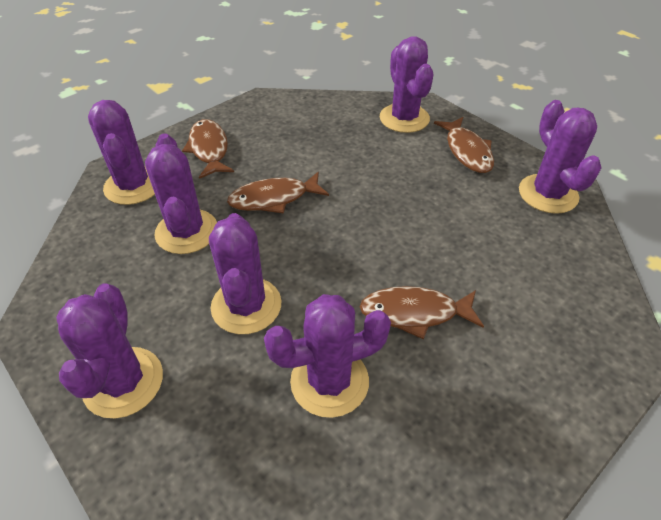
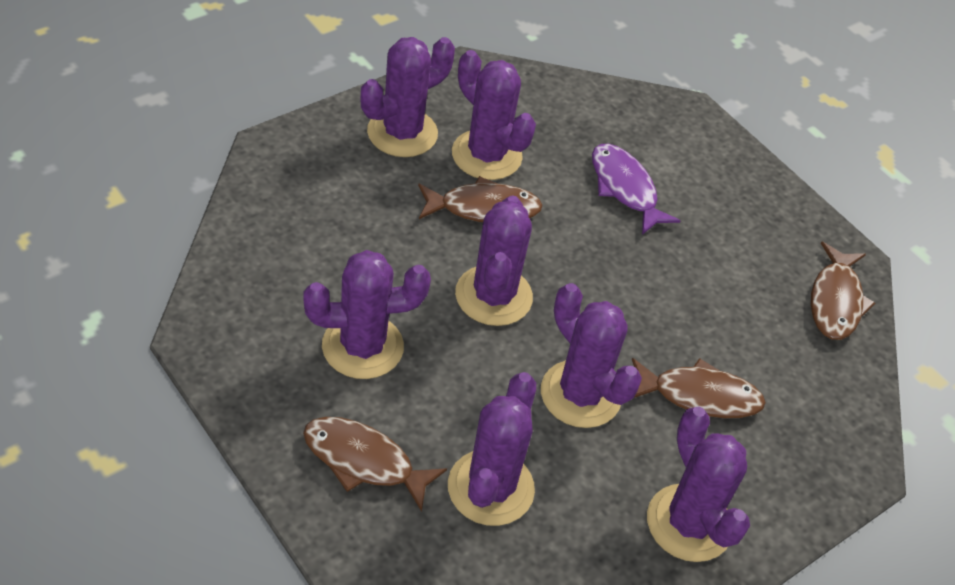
purple fish: none = 0 -> [592,144,680,235] = 1

